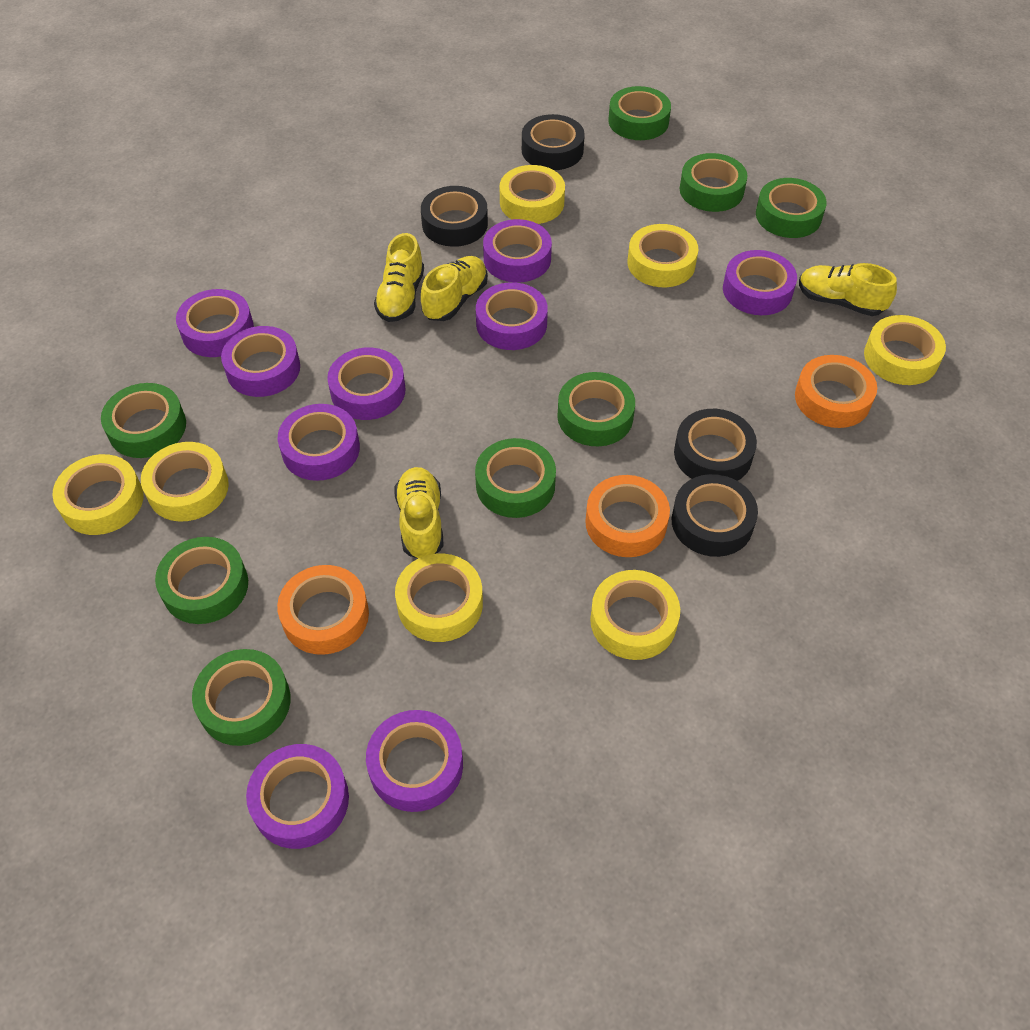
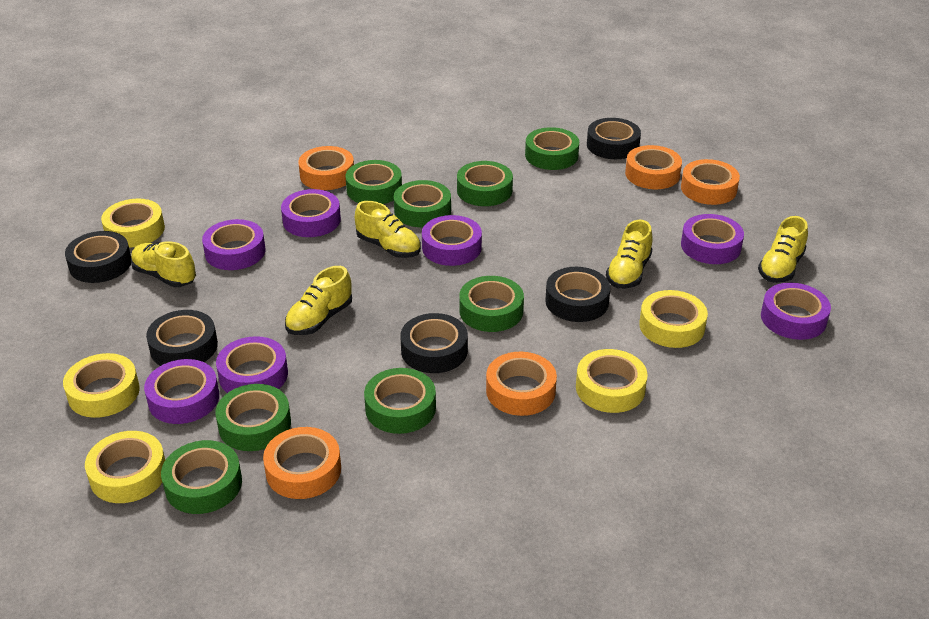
black tape: [421,186,488,247] [522,114,585,170] [672,474,758,557] [674,409,757,481] = 4 -> [65,231,131,283] [146,310,218,366] [400,313,468,373] [545,267,610,322] [587,118,641,159] = 5
orange tape: [277,565,369,655] [585,475,670,557] [795,355,877,428] = 3 -> [263,427,341,499] [298,146,354,190] [486,352,557,416] [625,145,682,189] [681,159,740,205] = 5
purple tape: [176,289,254,357] [221,326,300,397] [246,744,349,849] [278,404,360,481] [327,347,406,420] [366,710,463,812] [476,282,548,350] [483,219,552,282] [723,250,797,315] = 9 -> [144,359,219,424] [202,219,265,270] [216,336,288,393] [281,189,341,237] [422,215,482,266] [681,214,744,264] [761,283,831,340] = 7
yellow shoe: [374,233,424,322] [394,467,444,558] [421,256,488,321] [799,263,897,316] = 4 -> [131,241,196,287] [285,266,352,335] [355,201,421,258] [606,220,653,289] [758,216,808,283] = 5
yellow tape: [52,454,144,535] [141,442,229,522] [395,553,483,642] [500,165,565,224] [590,570,680,660] [628,224,698,287] [864,315,946,385] = 7 -> [63,353,140,418] [85,431,165,503] [101,199,165,248] [576,349,648,413] [639,290,708,348] = 5

